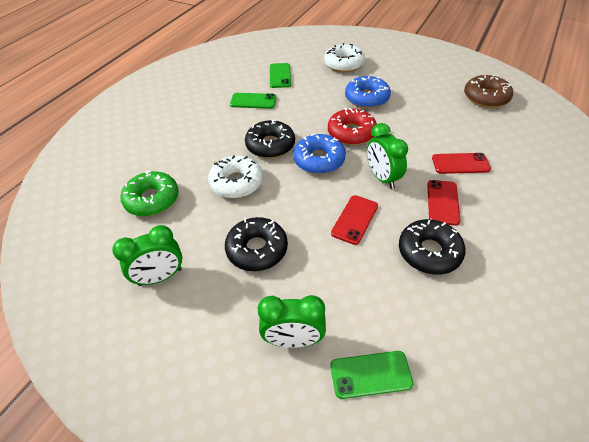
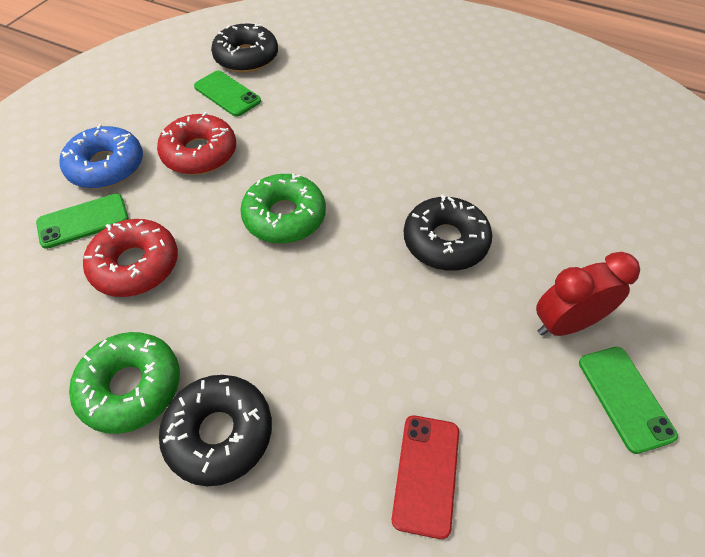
blue donut: [293,134,346,174] [345,76,391,108] = 2 -> [60,124,143,189] = 1
brown donut: [464,74,513,108] = 1 -> none = 0
green clock: [112,225,182,286] [257,295,326,348] [367,123,408,189] = 3 -> none = 0
green donut: [120,171,179,216] = 1 -> [69,332,180,434] [240,174,326,244] = 2
red clock: none = 0 -> [536,252,640,336] = 1
red donut: [328,108,377,145] = 1 -> [83,219,178,297] [157,112,236,175] = 2
red phone: [331,195,378,245] [427,180,461,226] [432,153,491,174] = 3 -> [392,415,459,539] = 1
white donut: [208,155,263,198] [324,43,365,72] = 2 -> none = 0

